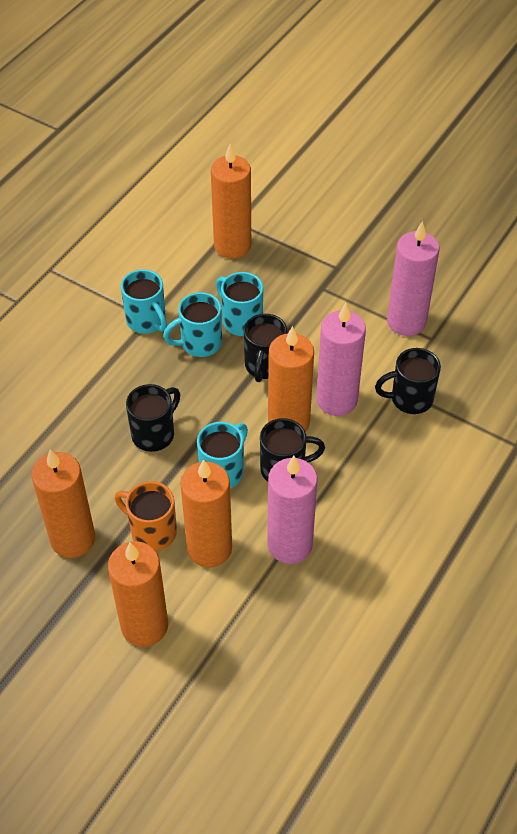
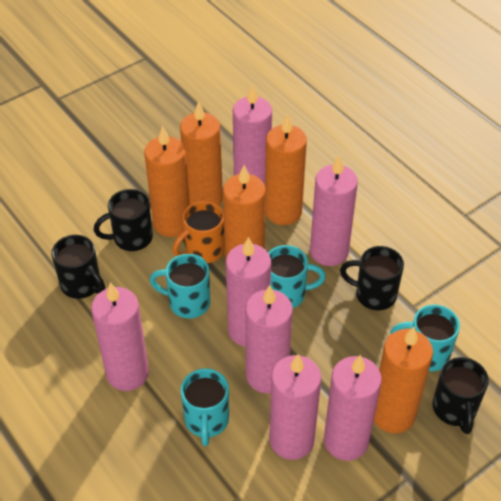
pink candle: [267,456,318,564] [316,303,366,416] [387,221,440,336] = 3 -> [91,282,149,391] [226,237,271,347] [233,84,272,185] [245,285,293,394] [269,354,321,460] [310,155,358,266] [324,355,382,461] = 7

